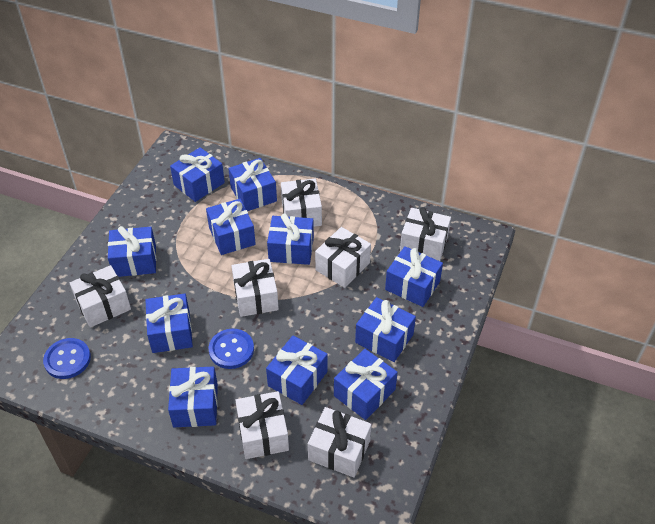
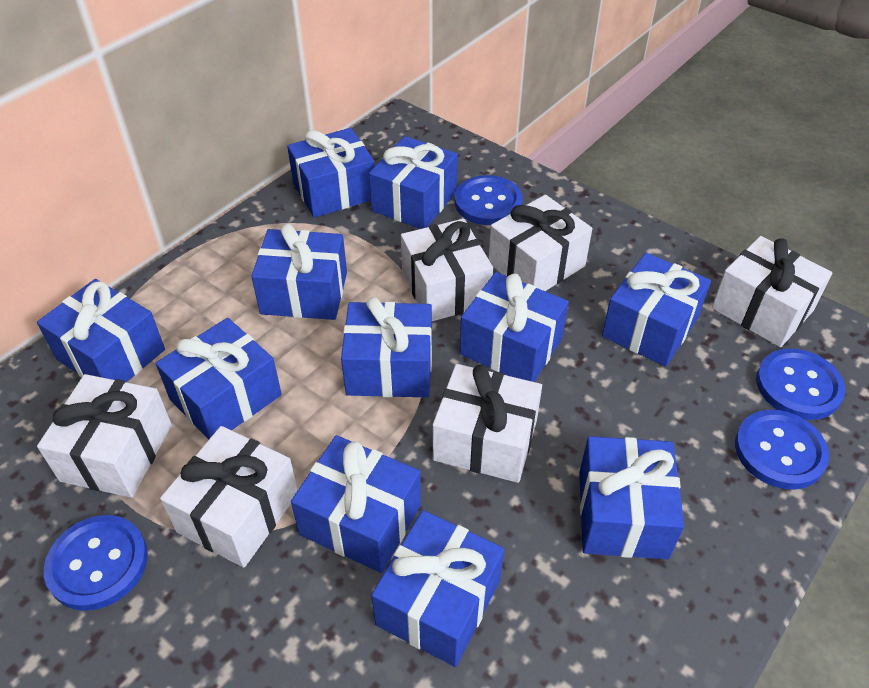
blue button: [43,338,91,379] [209,329,254,369] = 2 -> [44,515,148,611] [455,175,523,225] [735,410,829,489] [756,349,845,420] = 4
white gift: [70,265,131,328] [232,259,279,317] [235,391,289,459] [281,179,322,227] [308,407,371,478] [315,227,371,288] [400,207,451,261] = 7 -> [37,374,172,498] [160,426,298,568] [401,219,493,321] [433,364,542,483] [489,195,592,291] [712,236,832,347] = 6

